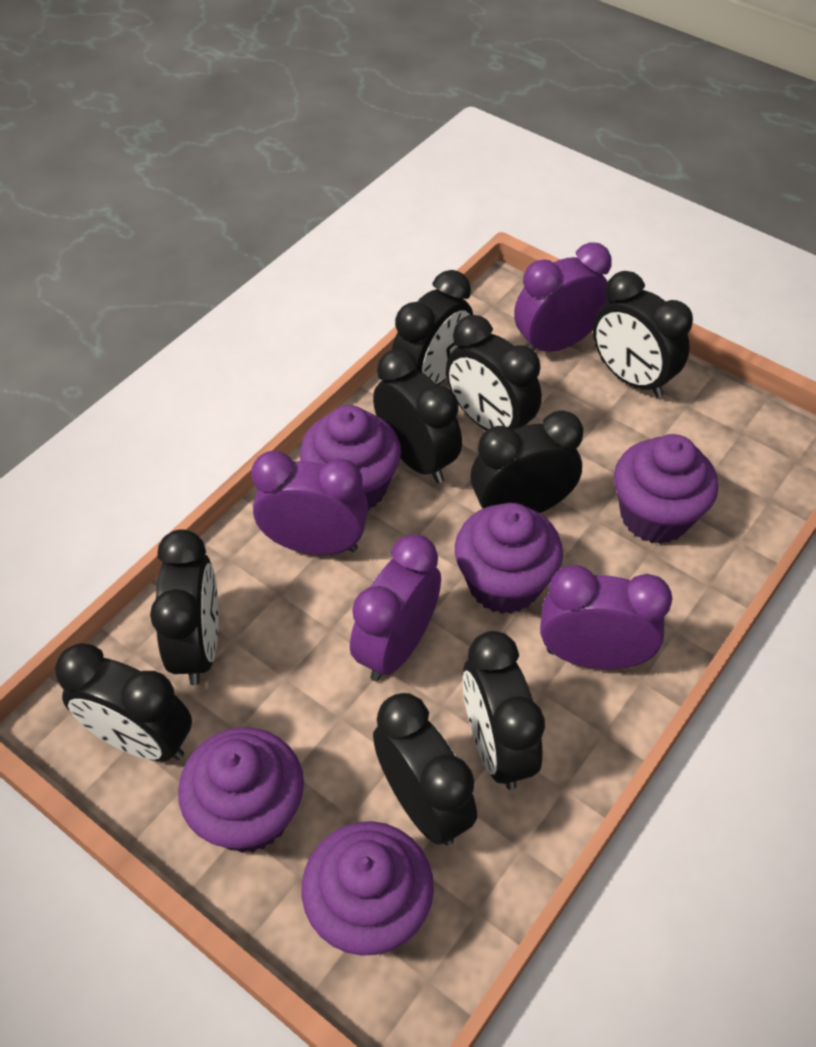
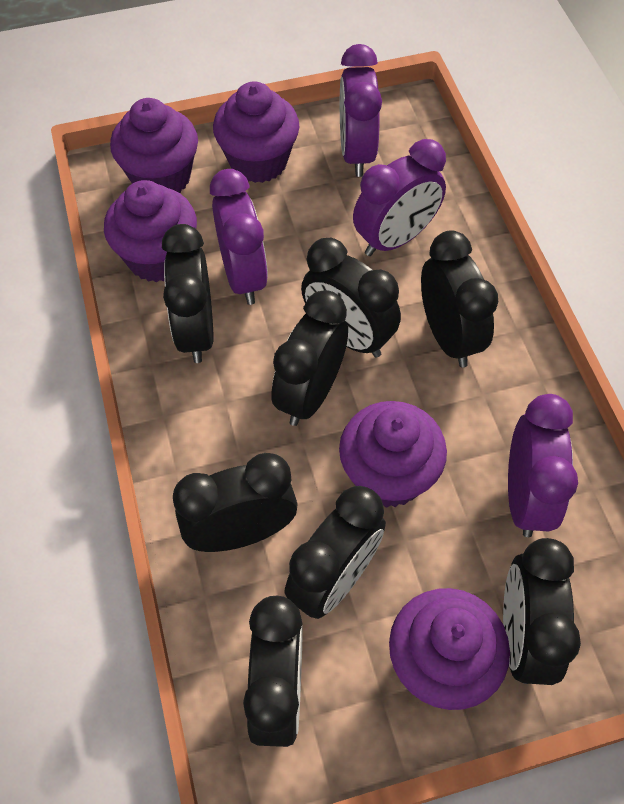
black clock: [55,643,192,761] [150,529,219,685] [373,349,462,483] [373,693,477,845] [392,270,473,385] [446,315,542,430] [463,631,545,790] [470,410,583,513] [593,271,693,398] = 9 -> [162,224,214,363] [173,453,297,552] [243,596,303,747] [271,290,348,426] [284,486,386,619] [301,238,401,358] [421,230,498,367] [503,538,581,685] = 8

